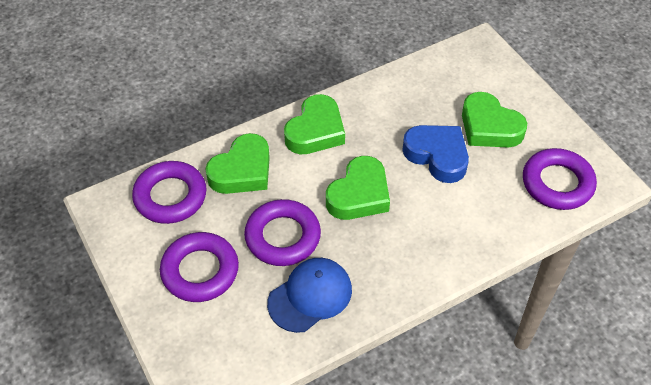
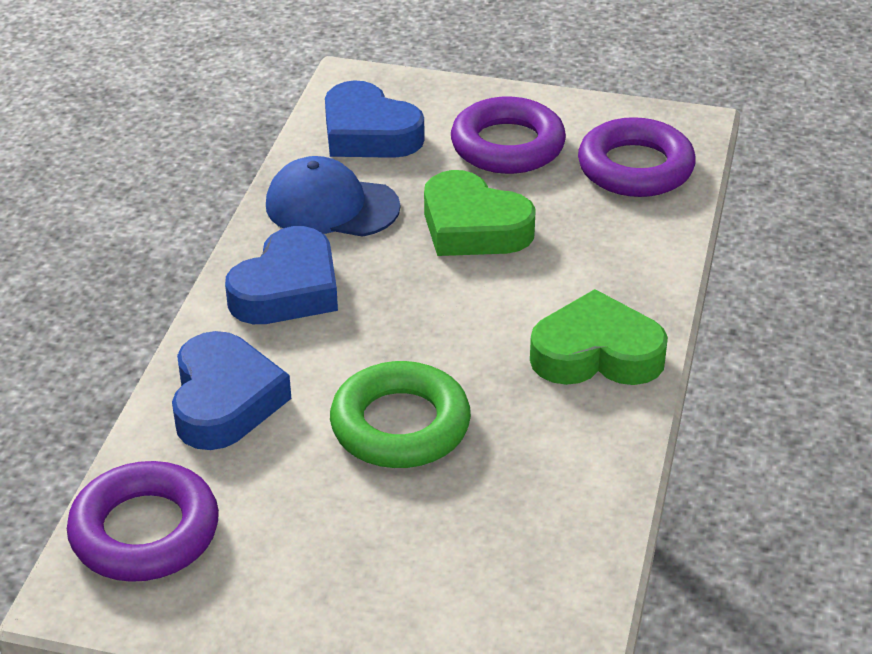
blue heart: [402,125,469,183] = 1 -> [172,331,291,450] [225,226,338,324] [325,80,425,158] = 3
green heart: [205,133,270,194] [284,94,345,154] [326,156,390,220] [462,92,527,148] = 4 -> [424,170,536,256] [530,289,668,385] = 2
green ring: none = 0 -> [330,361,471,468] = 1
purple ring: [132,161,207,224] [160,232,239,302] [244,199,321,266] [523,148,597,210] = 4 -> [67,461,219,582] [451,97,566,174] [578,117,696,197] = 3

